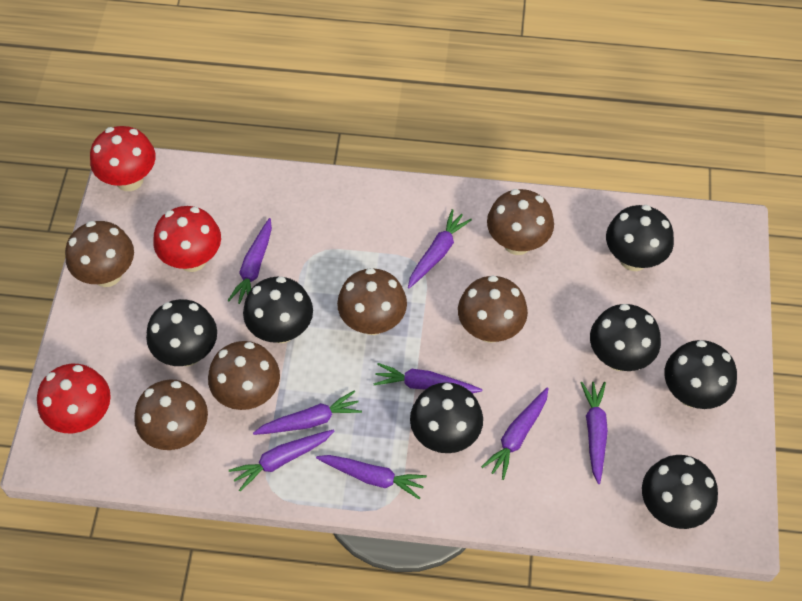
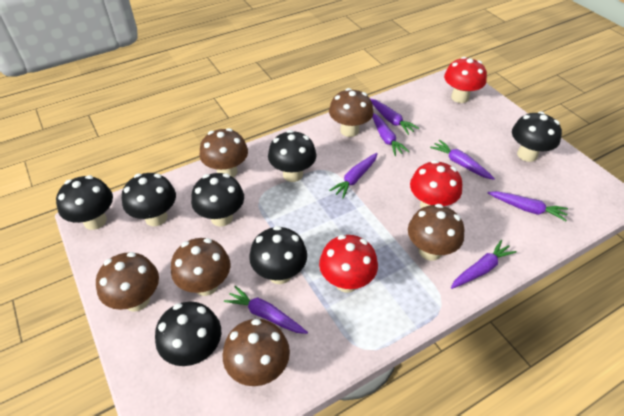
purple carrot: [227,218,272,304] [229,429,334,491] [253,391,362,435] [316,455,427,499] [373,363,482,393] [408,209,472,288] [481,387,549,480] [580,382,608,484] = 8 -> [224,286,308,334] [329,153,378,198] [371,99,419,135] [372,113,409,156] [430,140,495,180] [451,239,517,289] [488,191,568,221] = 7

